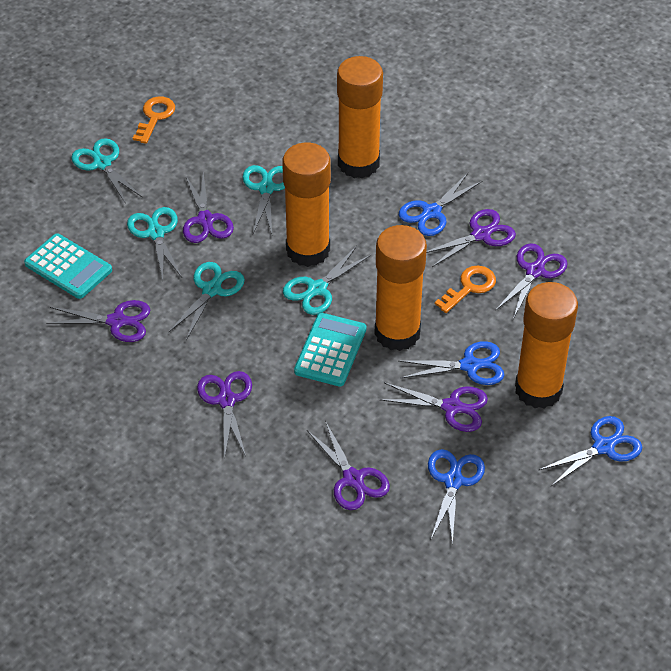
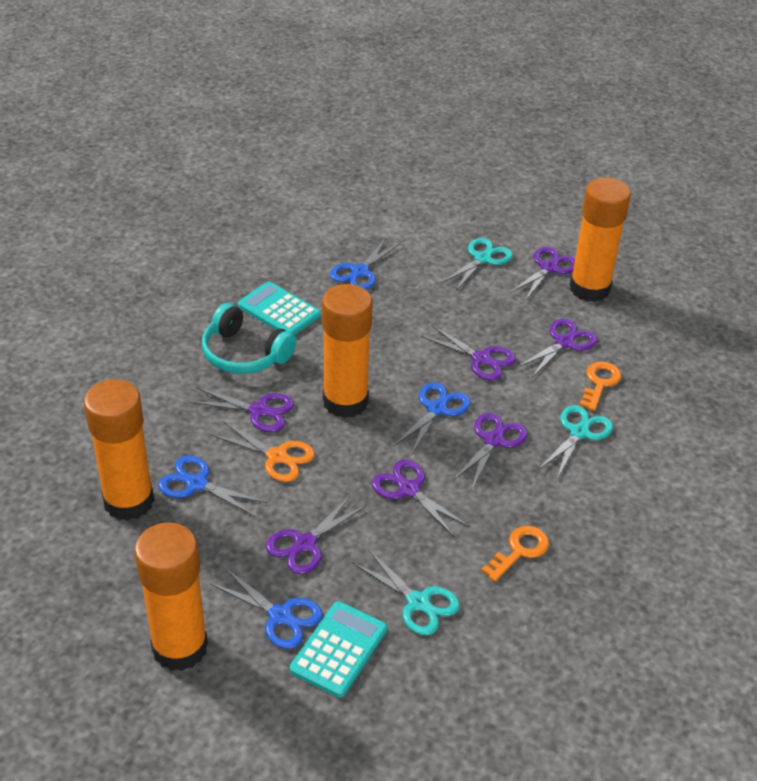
orange scissors: none = 0 -> [211,421,315,482] = 1
turquoise headphones: none = 0 -> [202,303,296,374] = 1
turquoise scissors: [71,138,143,204] [127,207,182,280] [169,262,245,340] [243,165,285,234] [283,246,371,315] = 5 -> [352,549,460,636] [441,238,513,292] [538,405,613,479] = 3

